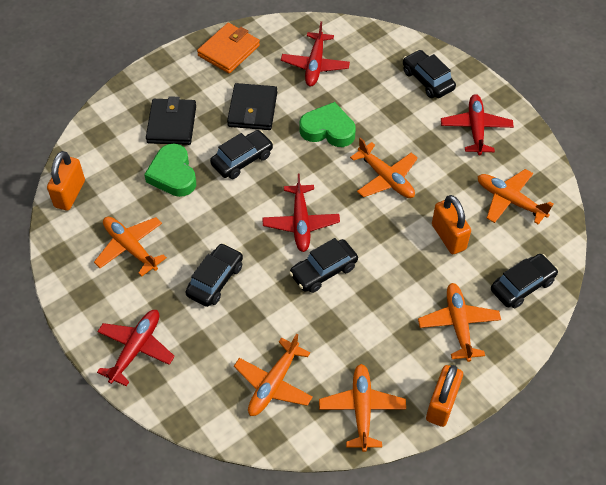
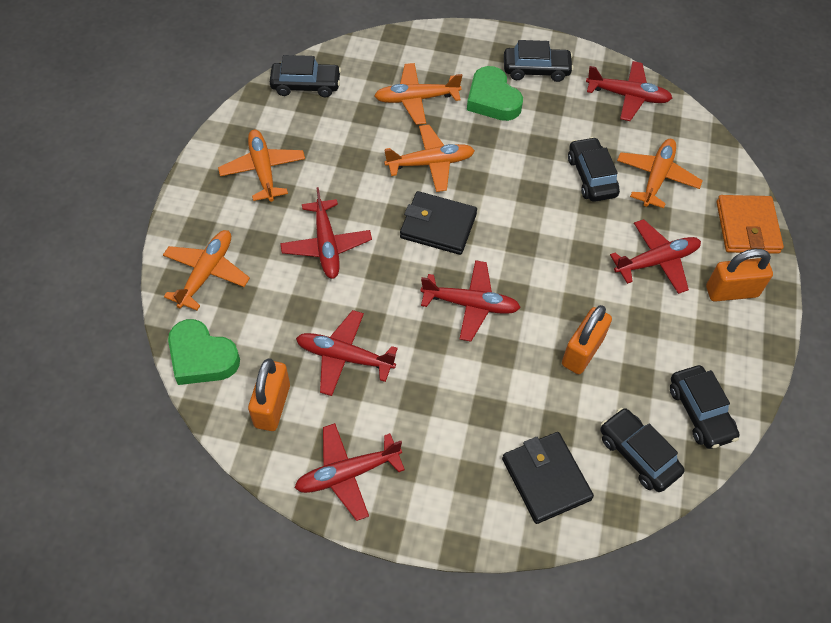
orange plane: [94,217,167,276] [234,334,313,416] [319,364,406,452] [350,137,418,198] [418,283,501,362] [478,169,554,225] = 6 -> [163,230,250,310] [218,130,305,202] [374,63,462,125] [384,125,475,192] [617,139,703,208] = 5
red plane: [97,310,175,386] [262,173,340,252] [281,21,350,86] [441,94,514,155] = 4 -> [280,187,372,279] [295,423,405,521] [296,310,398,396] [420,260,521,342] [586,61,672,121] [610,219,701,294] = 6

